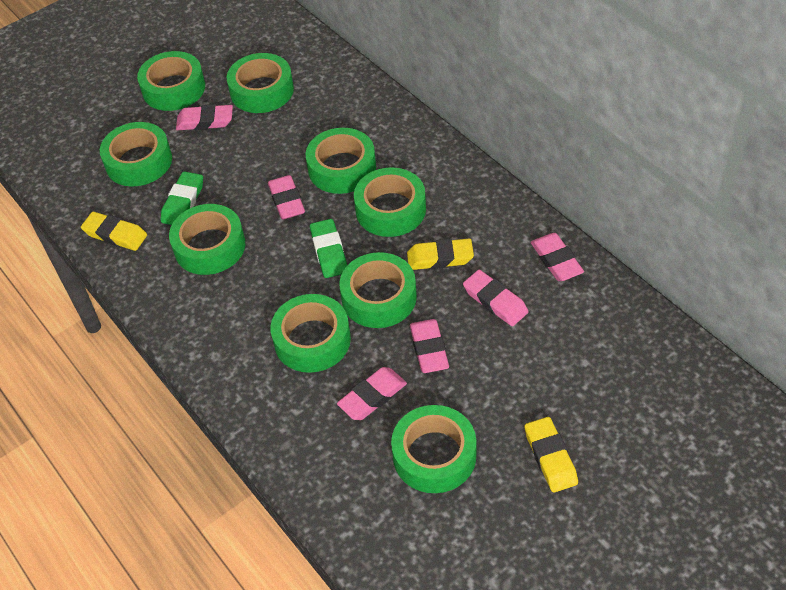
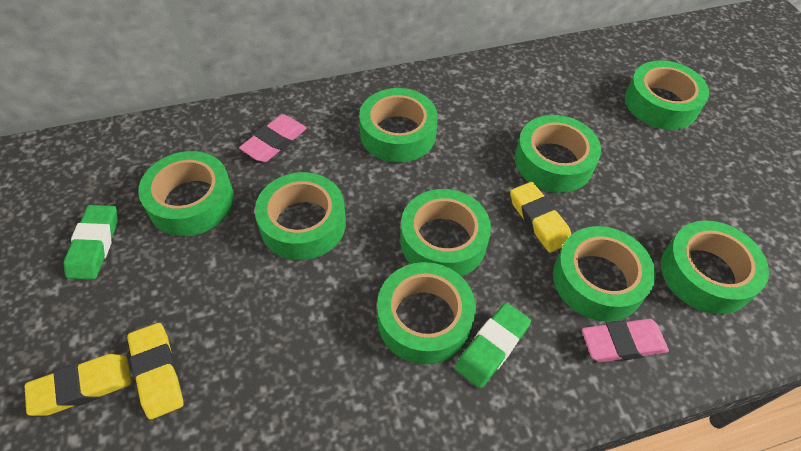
pink eraser: [176,104,233,130] [268,175,305,219] [337,367,407,420] [410,319,449,373] [463,270,529,326] [531,233,584,281] = 6 -> [239,114,307,162] [582,319,669,362] = 2

